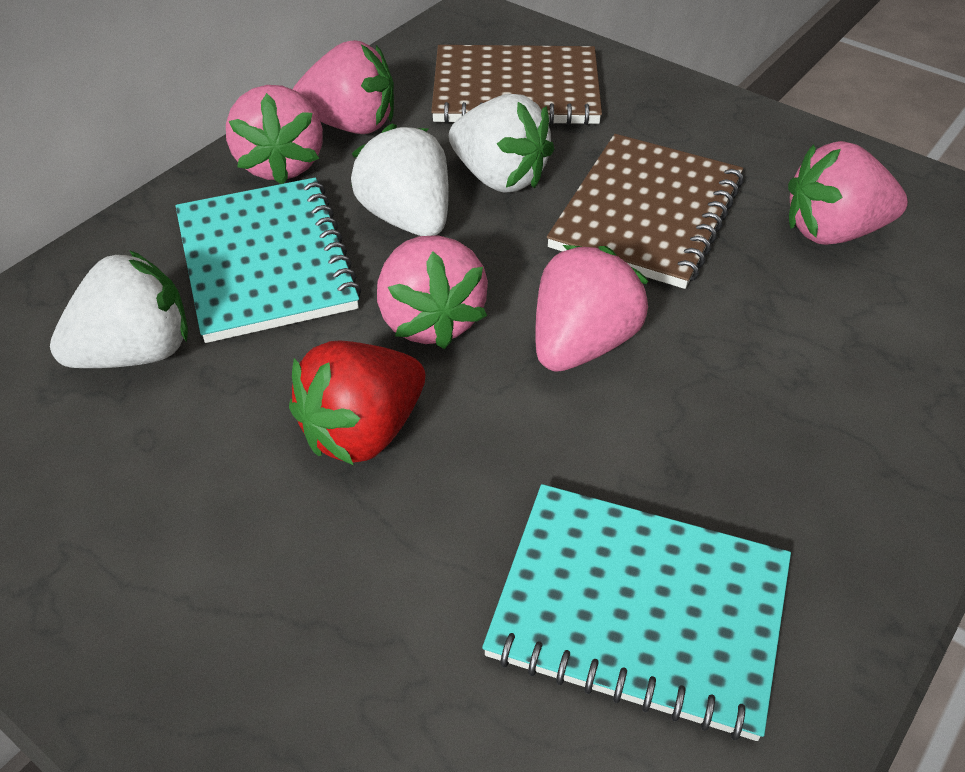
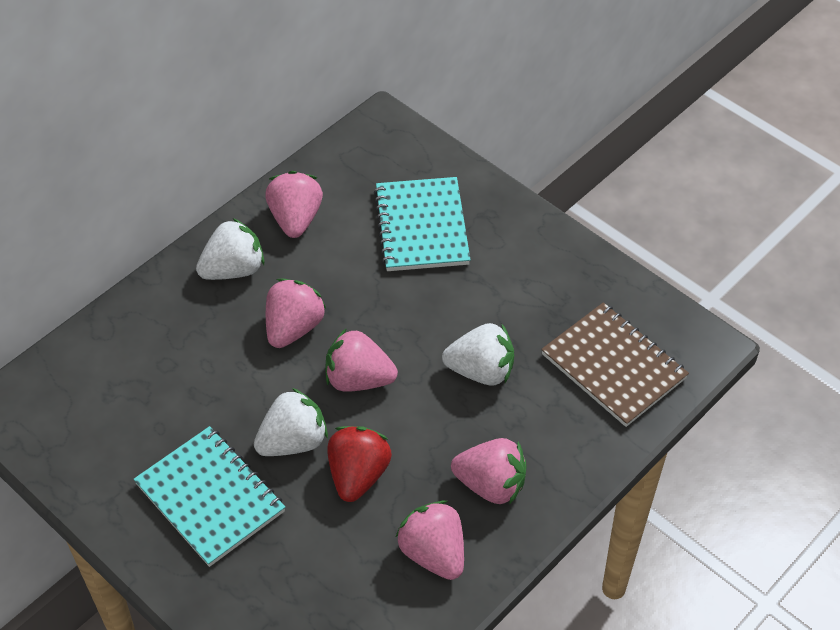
brown notebook: [431,45,602,125] [547,134,744,289] = 2 -> [541,302,689,427] = 1

